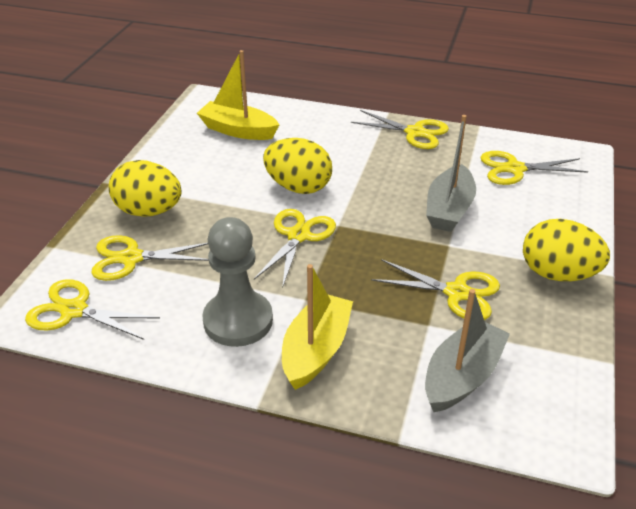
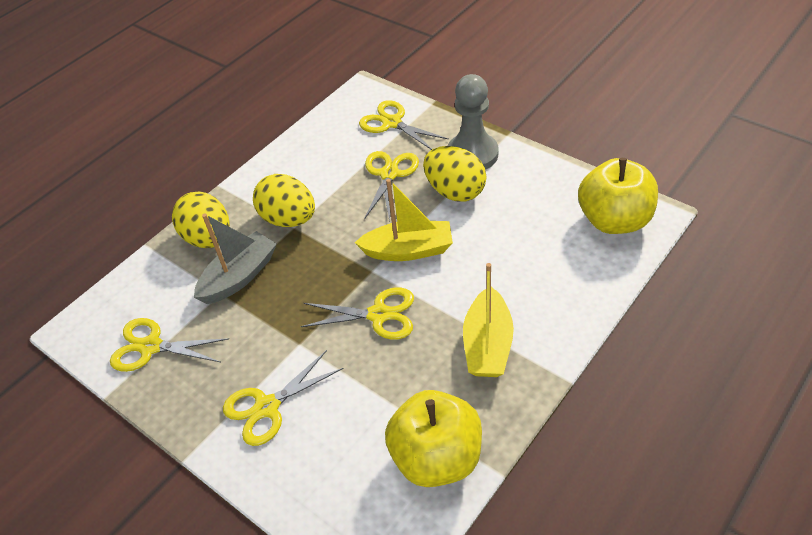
grey boat: [425,289,510,412] [426,115,476,232] = 2 -> [194,214,277,304] = 1
yellow apple: none = 0 -> [385,390,482,487] [578,158,658,234] = 2
yellow scissors: [25,279,160,340] [91,235,209,281] [254,209,336,289] [351,110,449,149] [371,259,500,320] [480,151,588,185] = 6 -> [110,318,229,372] [223,350,344,446] [300,287,414,340] [359,100,448,150] [364,151,419,222] = 5

